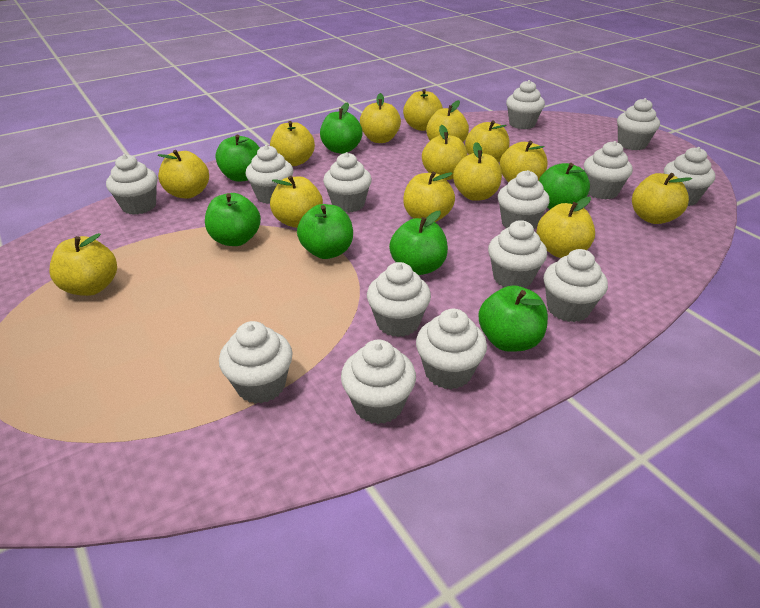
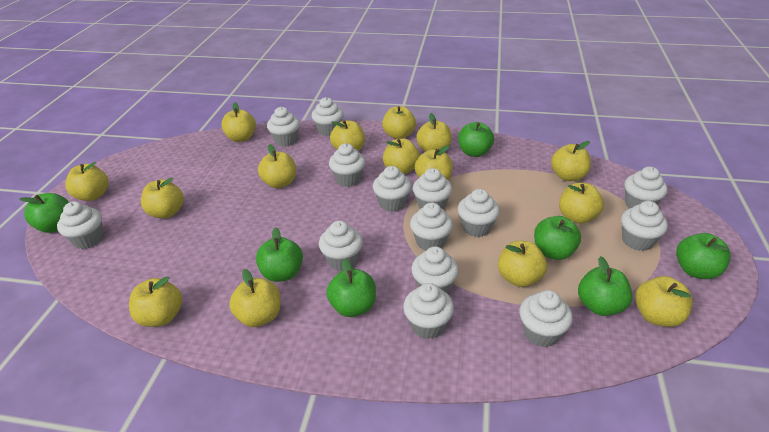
yellow apple: [49,233,117,296] [158,150,209,199] [270,121,315,166] [270,176,323,228] [360,93,401,143] [403,89,443,131] [403,171,455,222] [422,125,467,180] [426,100,469,142] [453,142,502,201] [465,121,509,163] [500,141,548,182] [536,197,595,258] [632,173,692,224] = 14 -> [65,162,108,201] [129,276,182,327] [141,178,184,218] [221,102,256,142] [229,269,280,327] [258,144,296,188] [330,120,365,151] [382,106,416,139] [383,139,420,174] [415,145,453,180] [416,113,452,152] [498,241,547,287] [551,141,591,181] [559,183,604,224] [635,276,693,327] = 15

